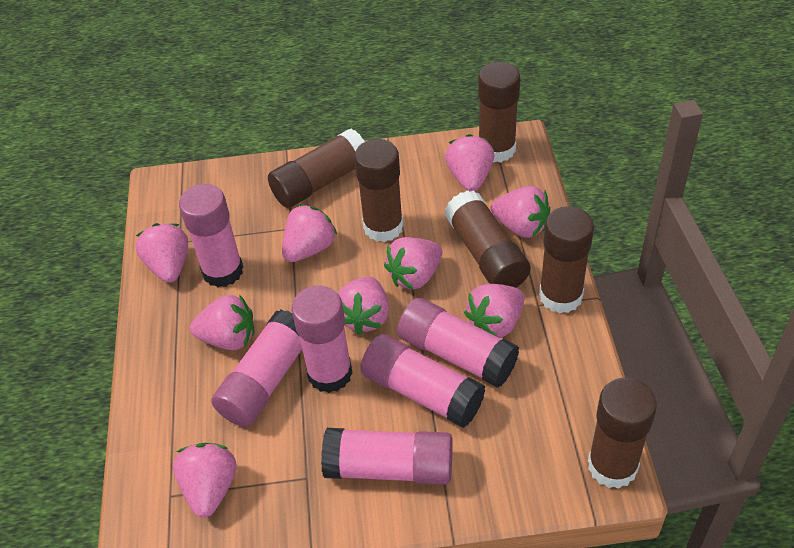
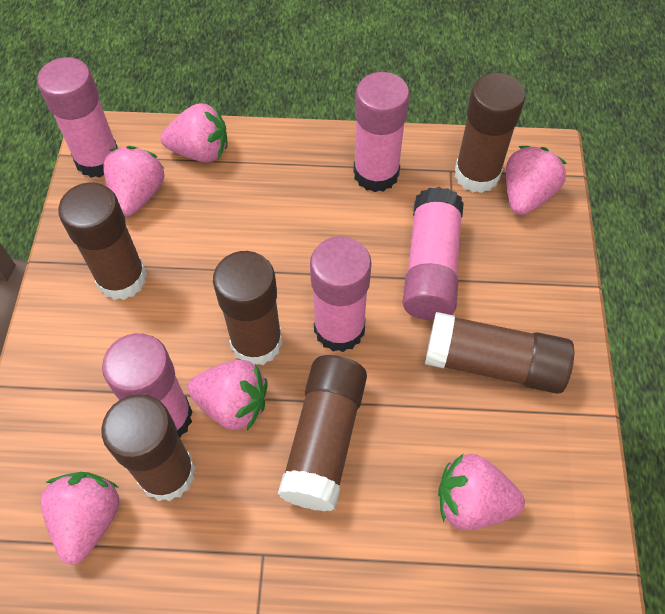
pink glue stick: [179,184,243,287] [211,310,302,427] [291,286,353,393] [321,428,453,485] [361,334,485,428] [397,298,519,388] = 6 -> [37,57,118,178] [102,333,193,438] [310,236,372,352] [354,72,410,192] [402,187,464,320] = 5
pink strawberry: [136,223,188,283] [173,443,237,518] [190,295,254,351] [282,204,337,262] [338,277,389,335] [384,237,442,289] [445,134,494,191] [464,284,525,338] [491,186,550,238] = 9 -> [40,472,120,565] [103,146,165,217] [160,103,227,162] [188,360,268,430] [438,453,525,530] [506,146,567,215] = 6

